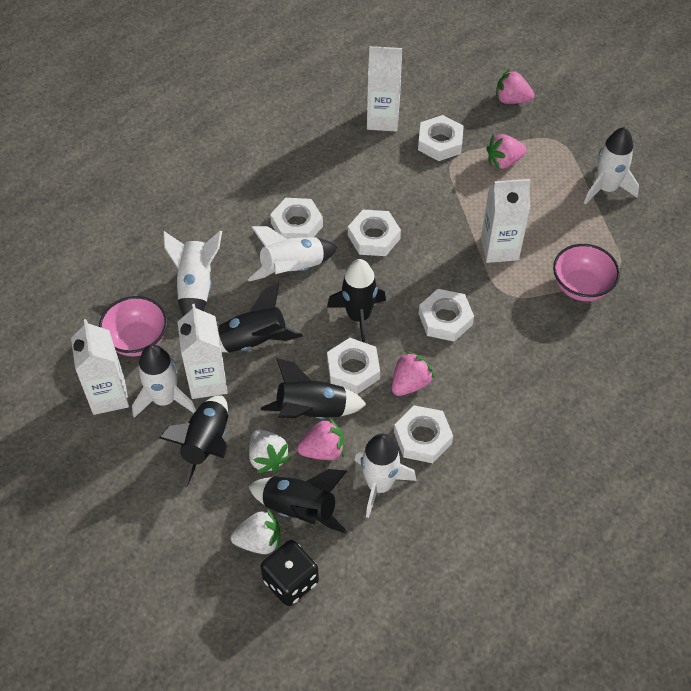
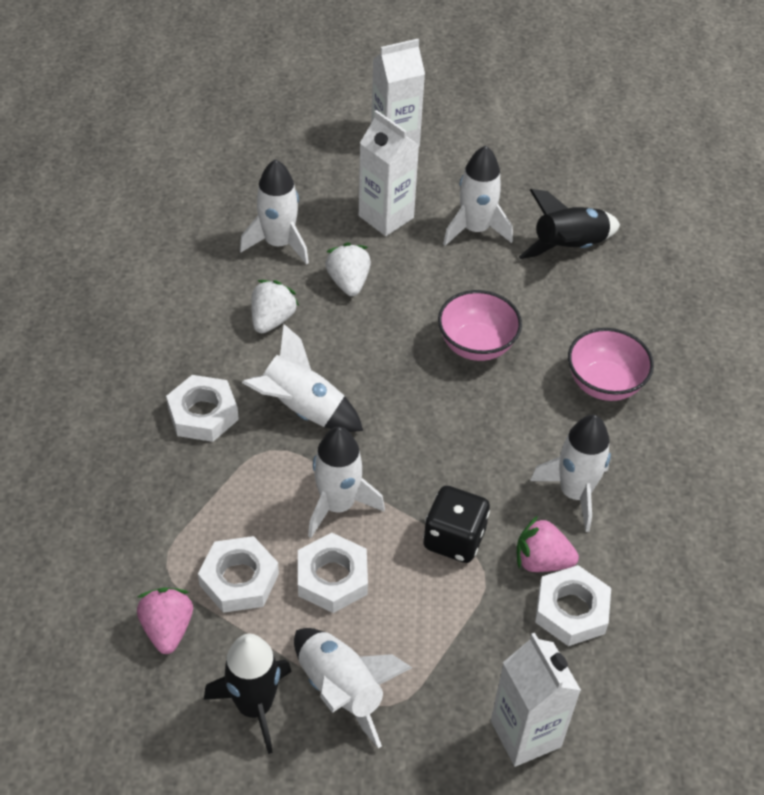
black rocket: [159,395,228,488] [217,283,303,352] [249,469,347,534] [261,358,367,419] [327,259,386,343] = 5 -> [204,634,292,754] [519,189,620,259] = 2
pink strawberry: [297,418,345,460] [392,351,435,396] [486,134,527,170] [496,69,534,104] = 4 -> [137,588,193,654] [517,516,579,572] = 2
white carton: [71,319,129,415] [178,304,228,399] [367,46,402,131] [481,179,531,263] = 4 -> [359,110,419,236] [371,39,425,147] [491,633,581,767] = 3
white nut: [270,198,323,239] [327,338,380,394] [348,210,401,256] [394,405,453,463] [418,115,464,161] [419,289,474,342] = 6 -> [166,375,239,442] [198,536,279,613] [298,533,368,613] [535,565,611,646] = 4
white rocket: [132,344,196,418] [163,230,222,317] [248,226,337,281] [354,433,416,518] [584,127,639,205] = 5 -> [240,159,309,265] [242,324,363,432] [294,628,412,748] [308,427,385,538] [443,146,513,246] [530,415,611,532] = 6

